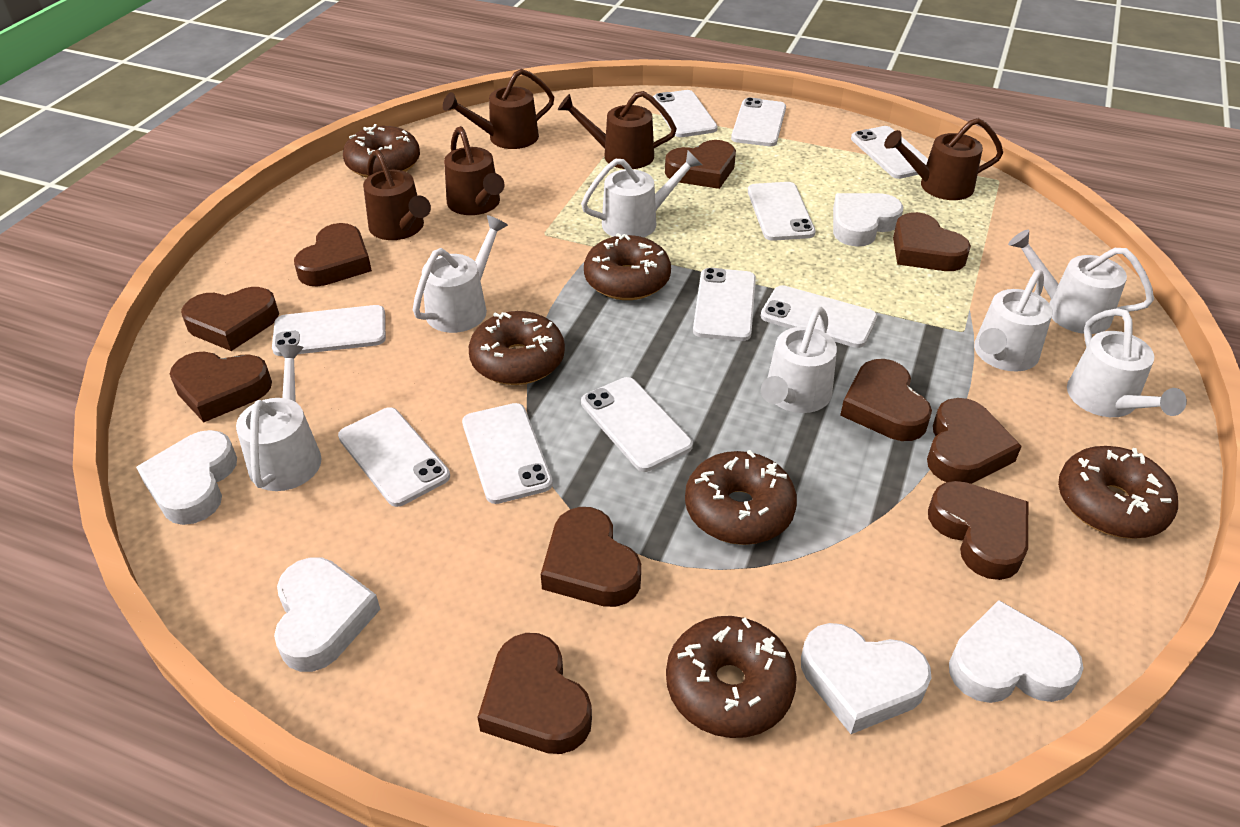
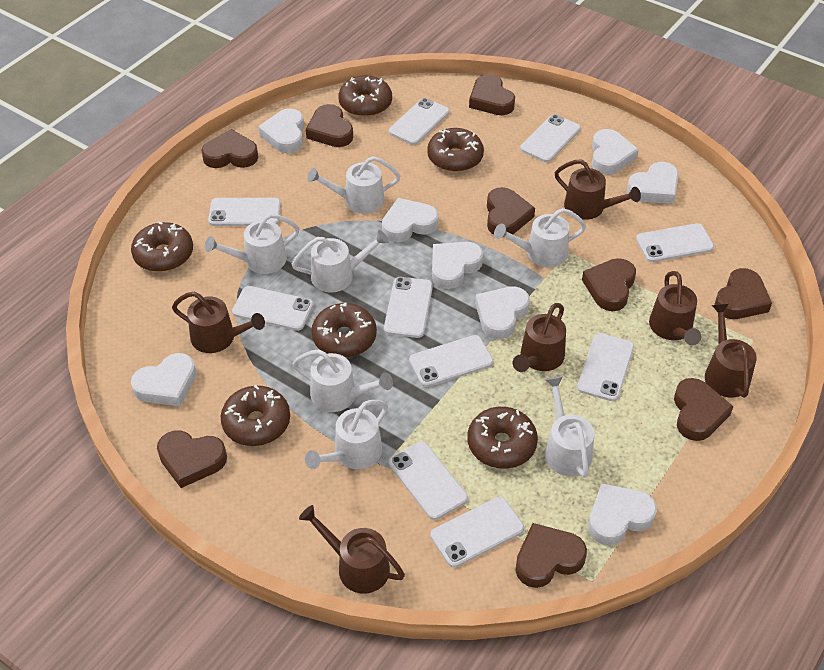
brown heart: [170,352,272,422] [181,287,279,351] [294,223,372,287] [477,633,592,754] [541,507,641,607] [665,140,736,189] [840,359,932,441] [893,212,971,271] [927,398,1022,484] [928,481,1028,580] = 10 -> [157,430,227,488] [201,129,258,168] [306,104,353,147] [469,74,515,115] [487,187,535,234] [515,523,587,588] [582,258,636,311] [674,378,734,441] [714,268,772,319] = 9
brown watering can: [363,150,431,240] [443,69,554,149] [444,126,505,215] [558,91,677,169] [884,118,1003,200] = 5 -> [172,292,265,353] [299,505,405,594] [513,303,566,372] [554,159,641,219] [649,271,701,345] [705,304,757,398] = 6
white heart: [136,430,237,525] [274,557,380,672] [801,623,931,734] [833,193,903,247] [949,600,1084,703] = 5 -> [131,353,197,406] [258,108,304,153] [382,198,439,242] [432,242,483,289] [475,286,530,339] [588,483,657,545] [592,129,639,175] [627,162,679,204] = 8

